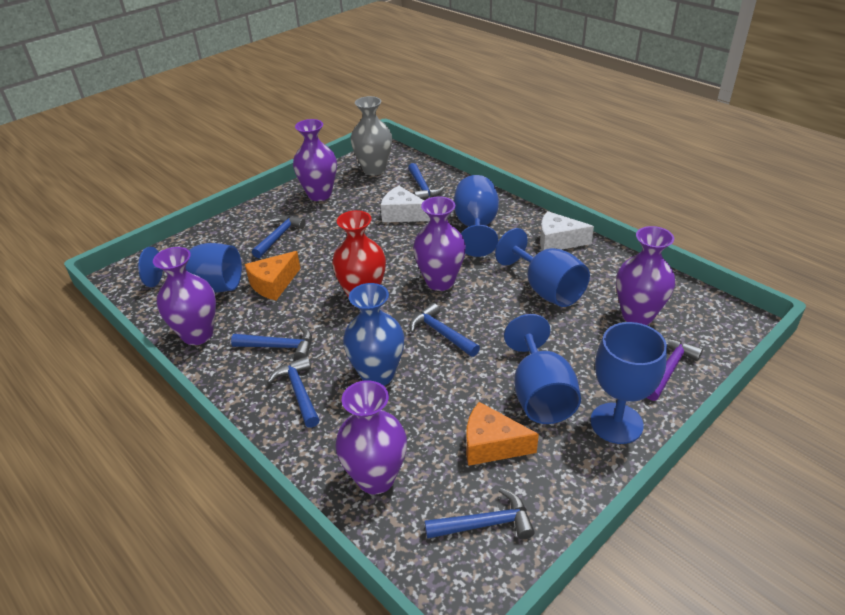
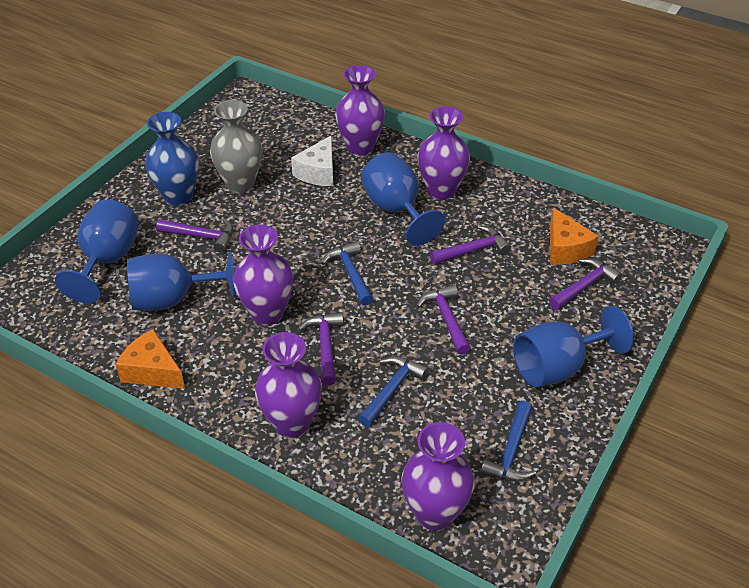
blue goblet: [138,243,242,293] [454,175,499,257] [495,228,590,307] [504,314,581,424] [590,322,667,444] = 5 -> [55,200,139,303] [127,251,236,311] [361,152,445,245] [513,306,634,387] = 4
blue hammer: [231,326,312,360] [252,215,306,258] [267,356,320,428] [408,163,445,199] [410,303,480,357] [424,488,535,539] = 6 -> [321,241,373,306] [358,356,429,427] [481,401,536,482] = 3
purple hammer: [647,339,703,401] = 1 -> [156,219,233,252] [298,312,344,386] [416,284,471,355] [430,225,511,264] [549,258,622,310] = 5
red vase: [332,210,386,298] = 1 -> none = 0
white cheese: [381,186,430,222] [540,211,594,251] = 2 -> [291,135,333,186] = 1

